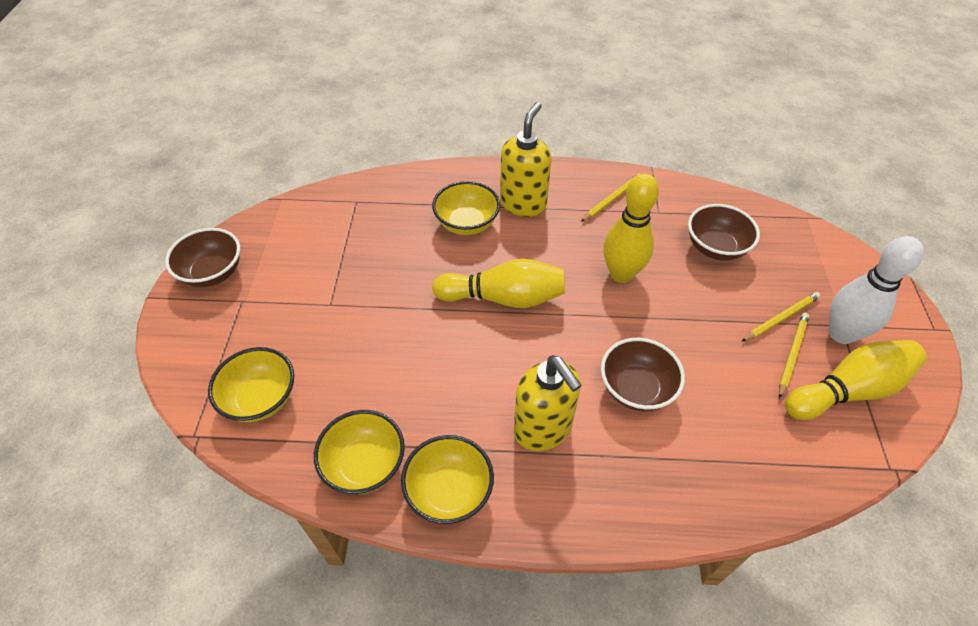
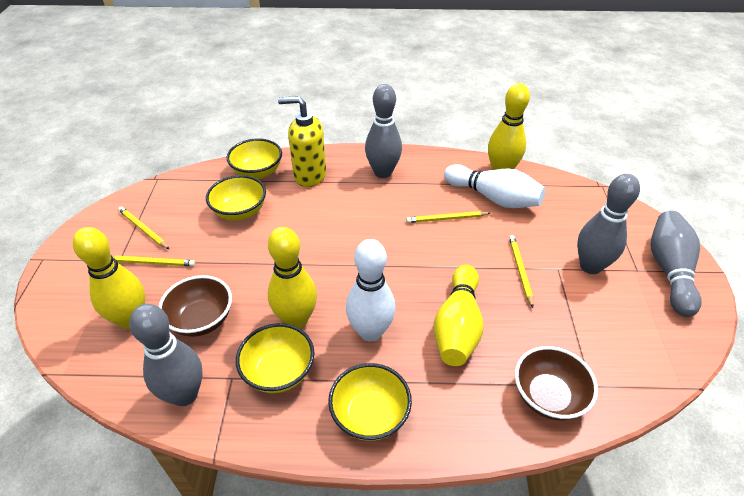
brown bowl: [165,228,240,287] [601,338,685,411] [688,204,760,261] = 3 -> [158,275,232,337] [515,346,598,420] = 2
grey bowling pin: none = 0 -> [129,304,203,406] [365,84,402,178] [577,174,640,274] [651,211,702,317] = 4
white bowling pin: [829,236,924,344] = 1 -> [346,239,396,341] [444,164,545,208] = 2
yellow bowling pin: [432,259,565,308] [603,174,659,283] [785,340,927,420] = 3 -> [73,227,145,329] [268,227,317,328] [434,264,483,366] [488,83,530,170] = 4
yellow pencil: [581,174,639,222] [742,292,821,341] [779,313,809,399] = 3 -> [112,256,195,266] [118,207,169,249] [406,211,490,223] [509,235,533,308] = 4
yellow soap dispenser: [500,102,552,217] [514,355,582,451] = 2 -> [278,96,326,187] = 1

